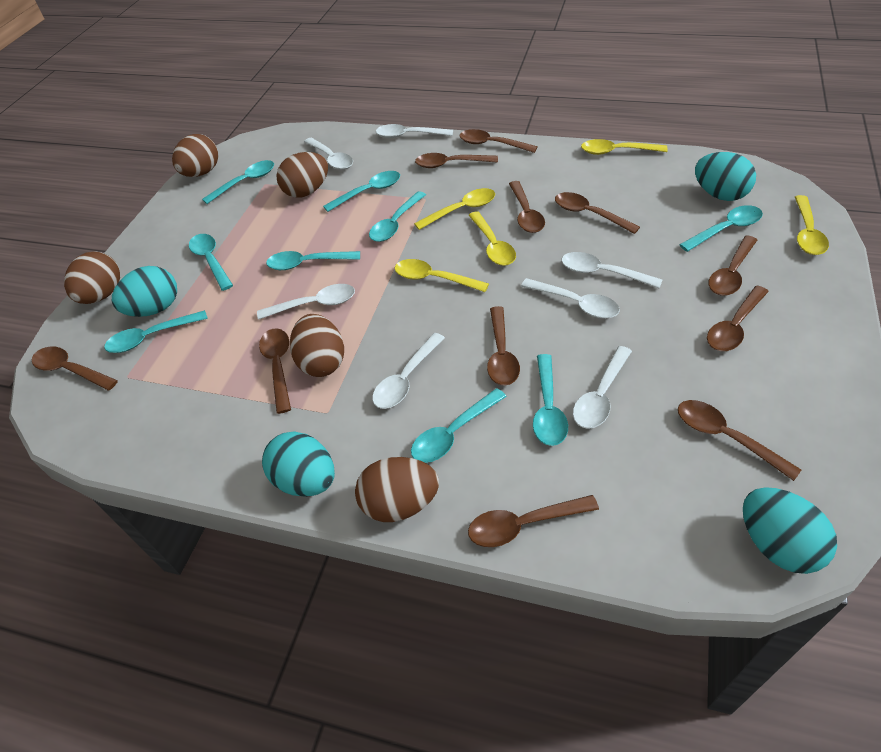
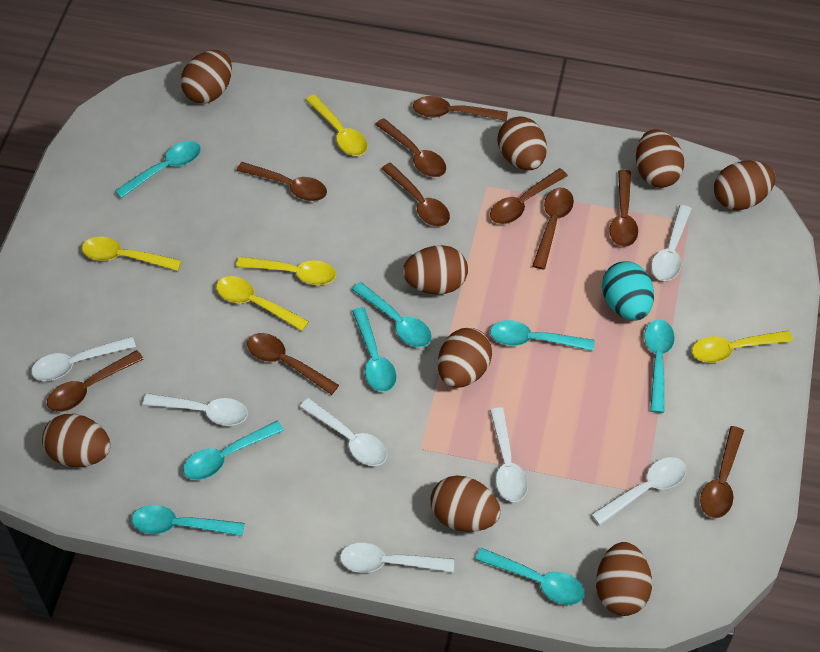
brown egg: [64,251,120,304] [172,134,218,177] [276,152,328,198] [290,314,344,377] [355,457,439,522] = 5 -> [42,414,111,467] [181,50,232,103] [403,245,468,295] [431,476,501,532] [438,328,492,388] [498,116,547,170] [596,542,652,616] [636,129,684,188] [714,161,776,210] = 9
brown spoon: [32,347,118,391] [259,328,291,414] [415,153,498,168] [459,129,538,153] [468,495,599,547] [487,306,520,386] [509,181,545,233] [555,192,640,234] [678,400,801,481] [707,286,769,351] [709,236,757,296] = 11 -> [47,350,144,412] [236,162,327,201] [247,333,339,395] [375,118,446,177] [381,163,450,227] [413,96,508,121] [490,168,568,224] [532,188,574,270] [609,170,638,247] [700,426,744,518] = 10
turquoise egg: [112,266,177,317] [262,431,335,497] [695,152,756,201] [743,487,837,574] = 4 -> [602,261,654,321] = 1
turquoise spoon: [104,310,208,353] [189,234,233,291] [202,160,274,204] [266,251,360,270] [323,171,400,212] [369,191,426,242] [411,388,507,463] [533,354,568,446] [679,205,763,252] = 9 -> [115,141,201,199] [132,505,245,536] [183,421,284,480] [352,282,432,347] [352,307,397,392] [475,548,585,605] [490,320,595,351] [644,319,675,413] = 8

